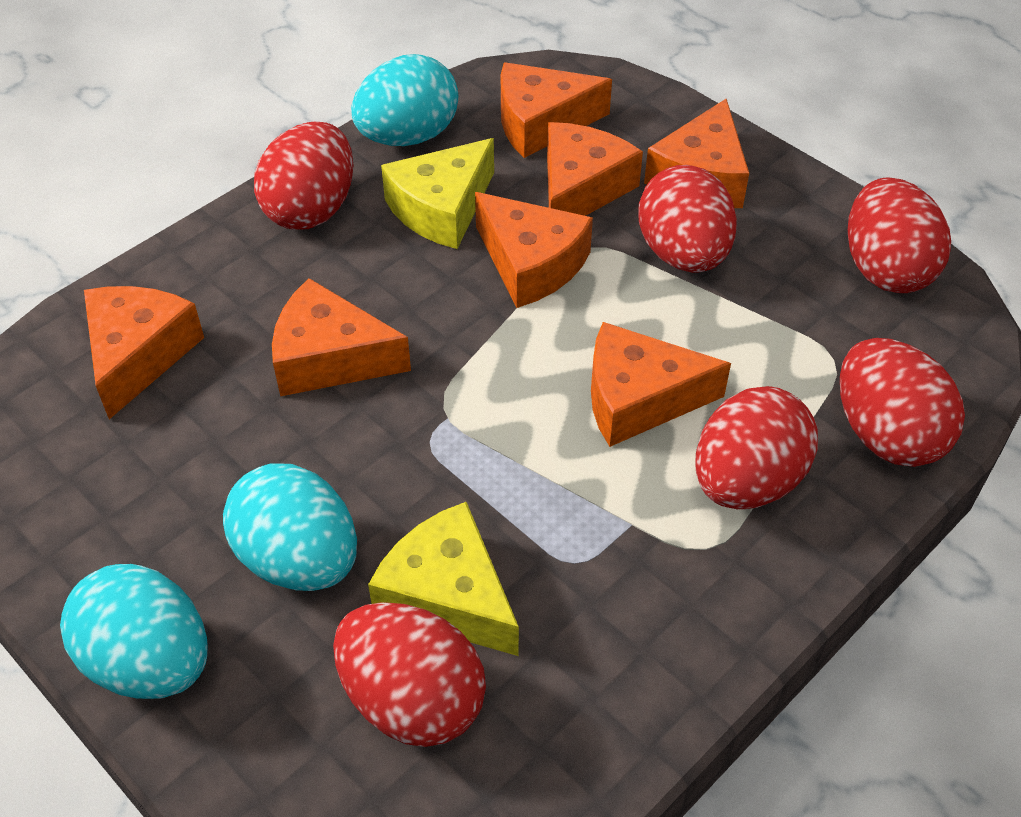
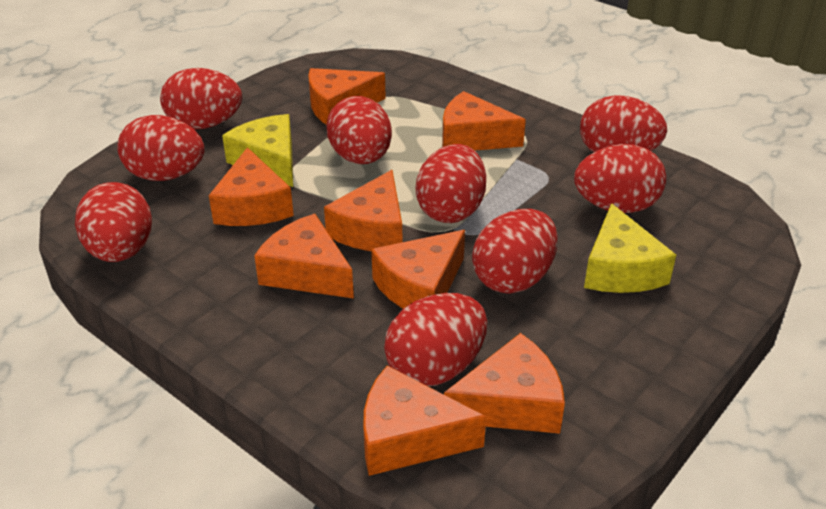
orange cheese: [84,286,204,419] [272,278,411,396] [475,192,593,308] [501,62,612,158] [547,122,643,216] [591,322,731,447] [644,99,749,208] = 7 -> [209,147,294,226] [254,214,354,299] [308,68,386,125] [324,170,402,251] [363,365,486,476] [371,230,465,309] [442,91,526,151] [444,333,565,434] = 8
red egg: [254,122,353,230] [333,602,486,747] [638,165,737,273] [695,386,818,509] [840,338,965,467] [848,178,951,293] = 6 -> [75,182,152,262] [118,115,205,181] [160,68,242,130] [327,96,392,164] [384,293,487,386] [416,144,486,223] [472,209,558,294] [574,144,666,213] [580,95,667,152] = 9
turquoise egg: [60,564,208,699] [223,463,357,591] [351,54,458,146] = 3 -> none = 0

